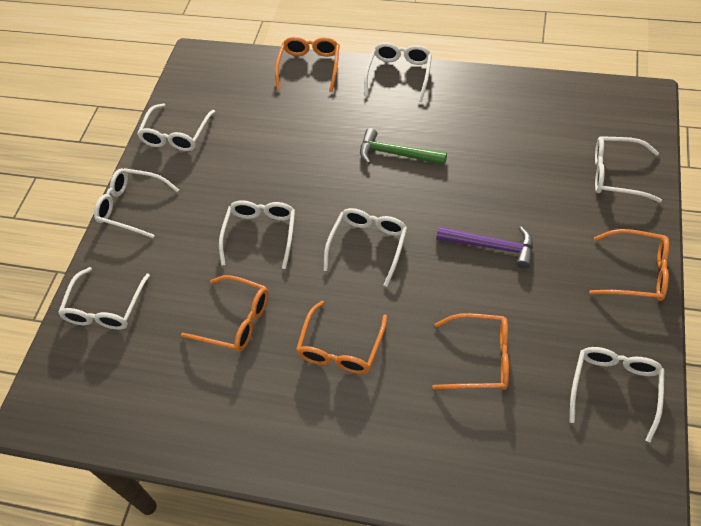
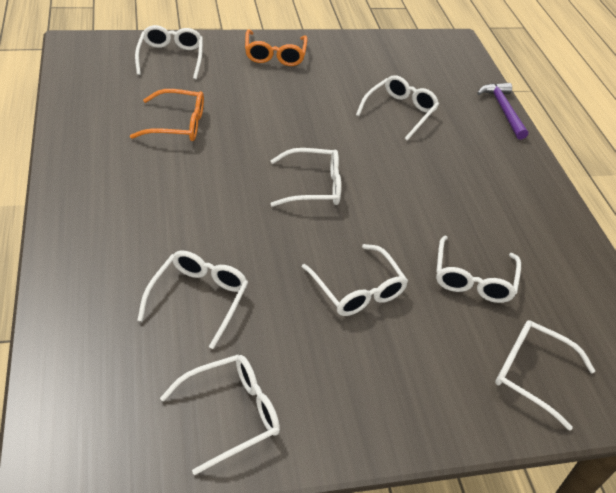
green hammer: [360,128,447,165] = 1 -> none = 0
orange glasses: [181,275,269,352] [275,37,340,92] [296,301,387,374] [432,313,509,390] [589,229,669,301] = 5 -> [130,89,204,141] [245,29,308,66] = 2

